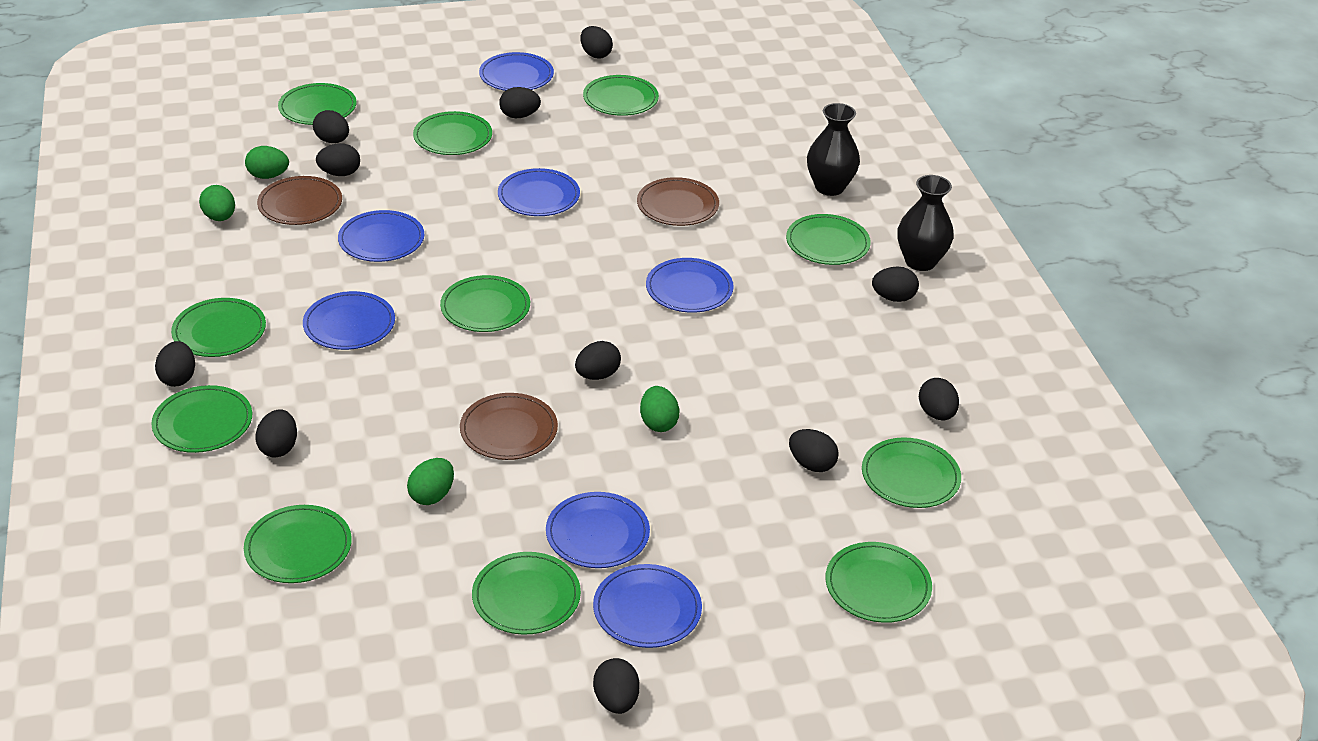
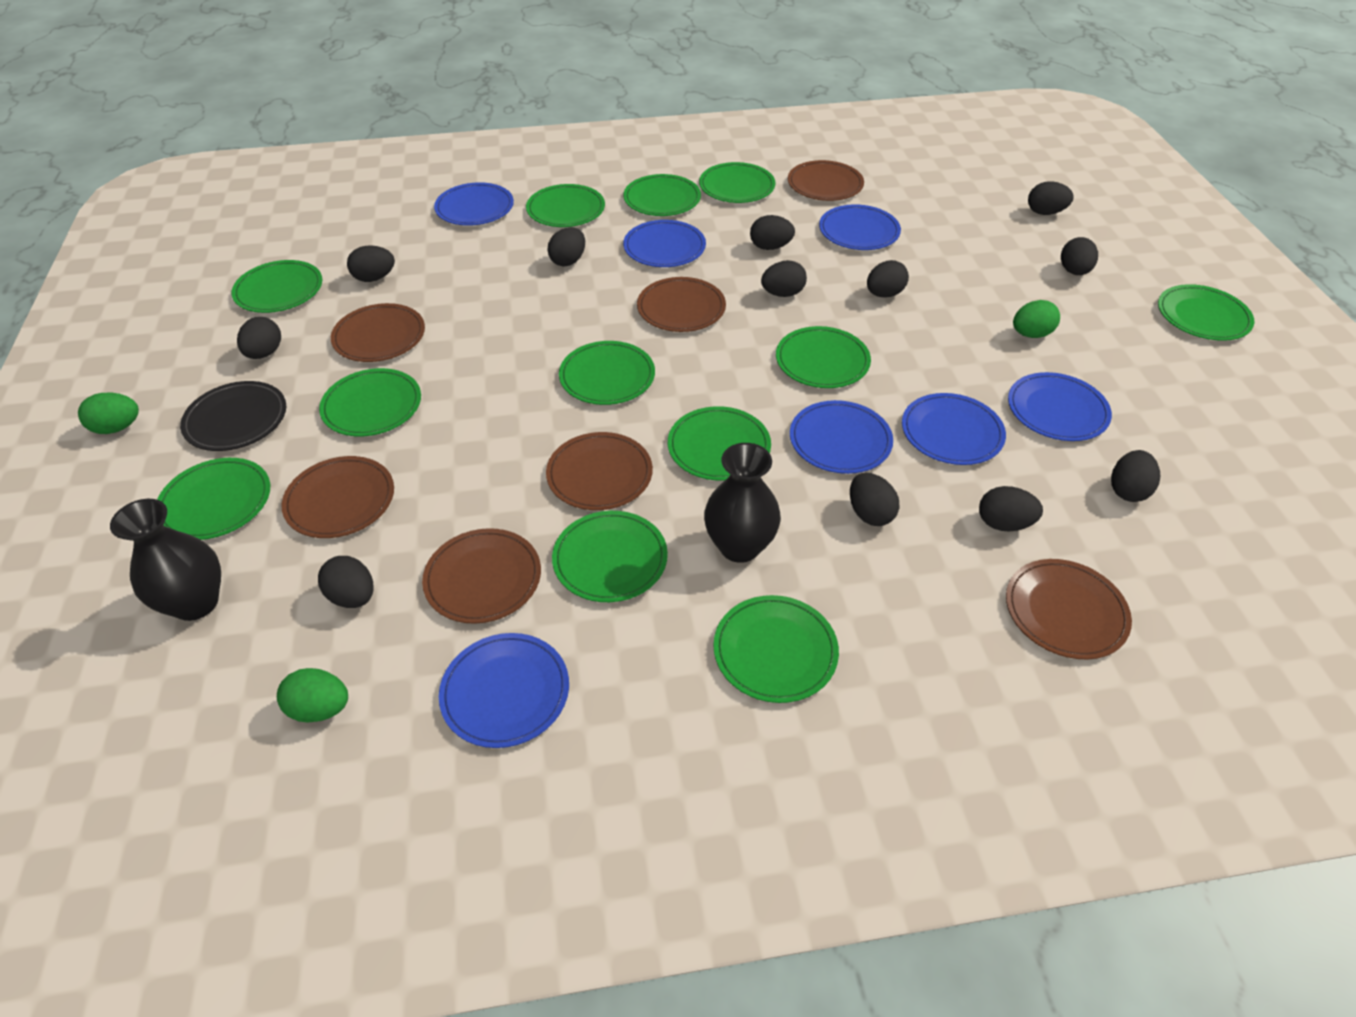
black egg: [155,341,195,387] [255,409,297,457] [313,110,349,143] [316,143,360,176] [499,87,541,118] [575,341,621,380] [580,26,613,59] [593,658,640,714] [789,429,839,472] [872,266,919,302] [919,378,959,420] = 11 -> [237,317,281,359] [318,556,373,608] [347,245,395,282] [547,227,585,267] [750,215,795,250] [761,260,807,297] [850,473,899,526] [867,260,909,298] [979,486,1043,531] [1028,181,1074,215] [1061,237,1098,275] [1111,450,1160,502] = 12
black plate: none = 0 -> [180,381,286,451] = 1
brown plate: [257,176,342,225] [460,393,558,460] [637,177,719,226] = 3 -> [281,456,394,538] [331,303,425,362] [422,528,541,624] [546,432,653,510] [637,277,726,332] [788,160,864,201] [1006,559,1132,659] = 7
green egg: [199,185,235,221] [245,146,289,179] [407,458,454,505] [640,386,679,432] = 4 -> [78,393,139,434] [277,668,348,722] [1013,300,1060,338] = 3
green plate: [151,385,252,453] [171,298,266,357] [244,505,352,583] [278,83,357,125] [413,111,492,155] [440,275,530,332] [472,552,581,635] [583,75,659,116] [786,214,871,265] [826,542,932,623] [862,437,961,508] = 11 -> [157,458,270,540] [231,260,322,313] [319,368,421,437] [526,184,605,227] [552,511,668,602] [559,341,655,405] [623,174,701,216] [668,406,771,481] [699,162,776,203] [713,595,839,703] [776,326,871,388] [1158,284,1254,341] = 12

